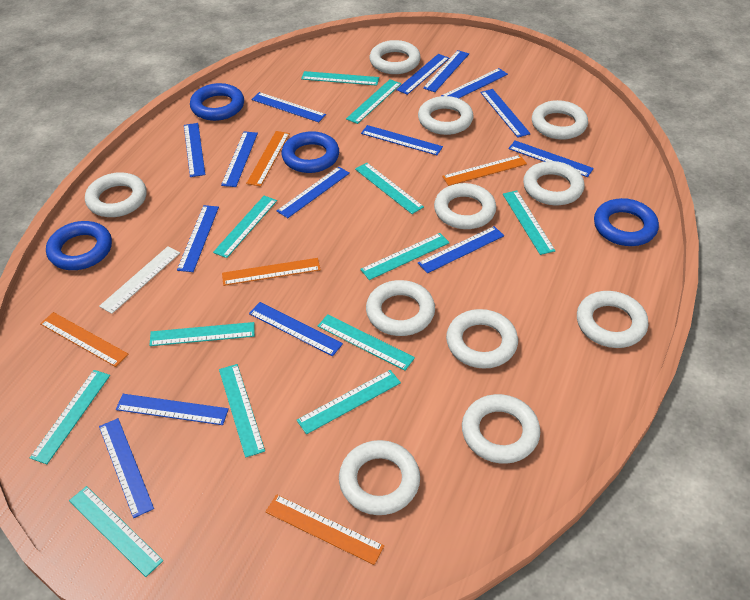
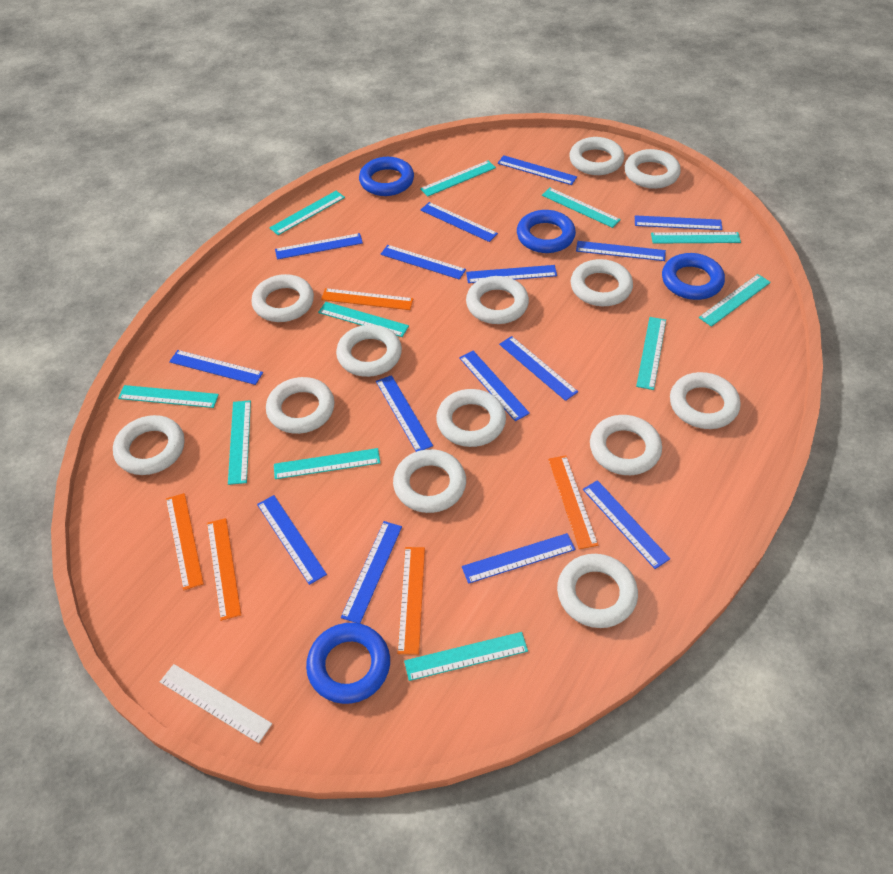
turquoise ruler: [30,370,110,464] [69,486,163,577] [149,322,255,346] [213,196,277,258] [219,364,265,458] [297,370,401,434] [301,71,379,86] [318,314,415,371] [346,79,401,124] [355,163,424,214] [360,233,450,280] [503,190,556,255] = 12 -> [118,385,219,408] [228,400,251,485] [269,191,345,235] [274,448,380,479] [318,302,409,337] [404,632,528,681] [420,161,496,196] [542,188,621,228] [636,317,666,390] [651,232,741,243] [699,274,771,327] = 11
white ring: [85,172,147,217] [339,440,420,515] [366,280,435,336] [369,40,421,74] [418,96,473,135] [434,183,496,229] [446,309,518,369] [462,394,540,464] [523,161,584,205] [532,100,588,140] [577,291,648,348] = 11 -> [113,415,185,475] [251,274,314,322] [266,377,335,434] [336,325,402,377] [393,449,466,513] [436,389,506,447] [466,276,529,324] [557,554,638,628] [569,137,624,175] [571,259,633,306] [590,415,662,475] [625,149,681,189] [670,372,740,429] = 13

